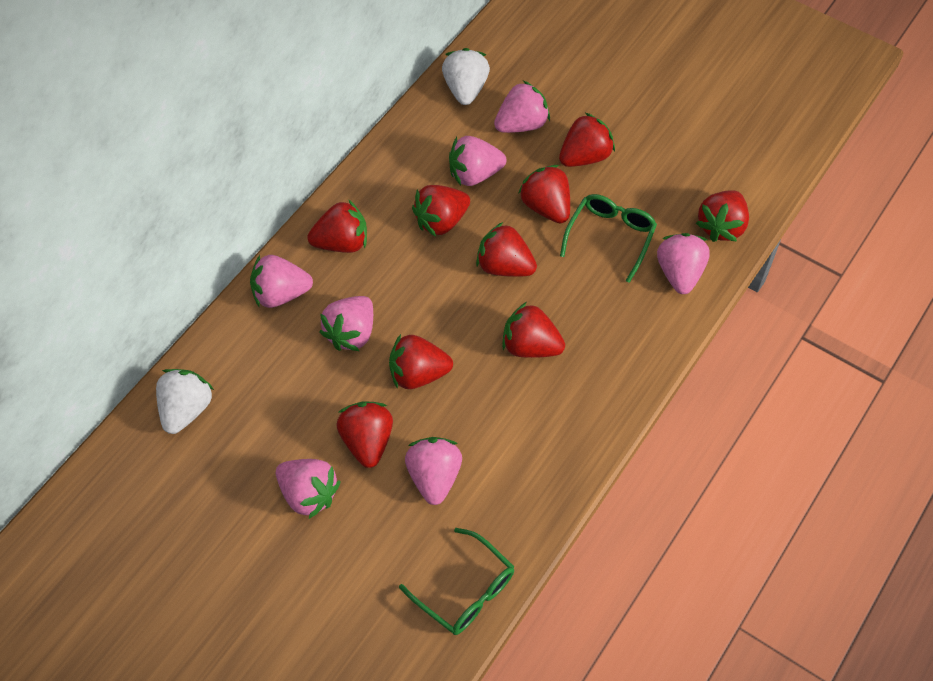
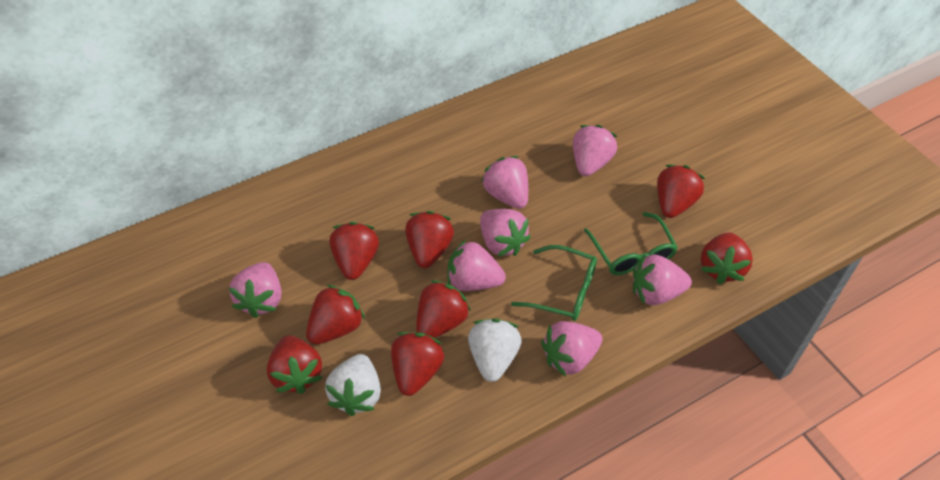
red strawberry: [307,199,367,253] [336,402,393,468] [389,334,453,389] [412,185,470,237] [476,222,537,277] [502,302,565,358] [518,165,570,223] [559,113,615,167] [696,191,749,242] = 9 -> [267,335,323,394] [306,285,365,344] [329,222,379,280] [391,332,444,396] [405,211,454,268] [416,280,471,338] [657,165,705,218] [701,232,753,284] = 8

